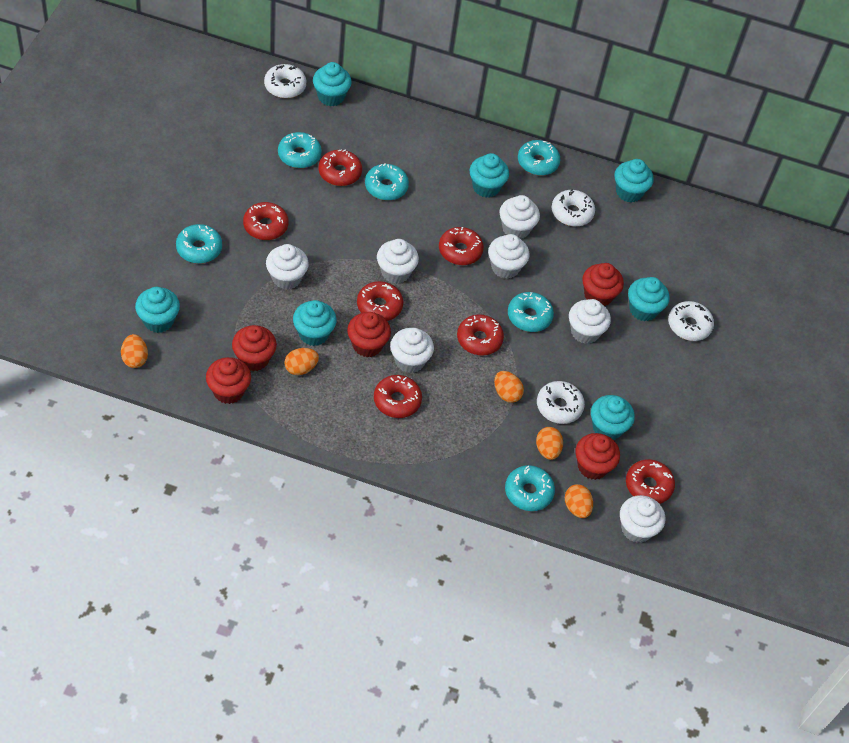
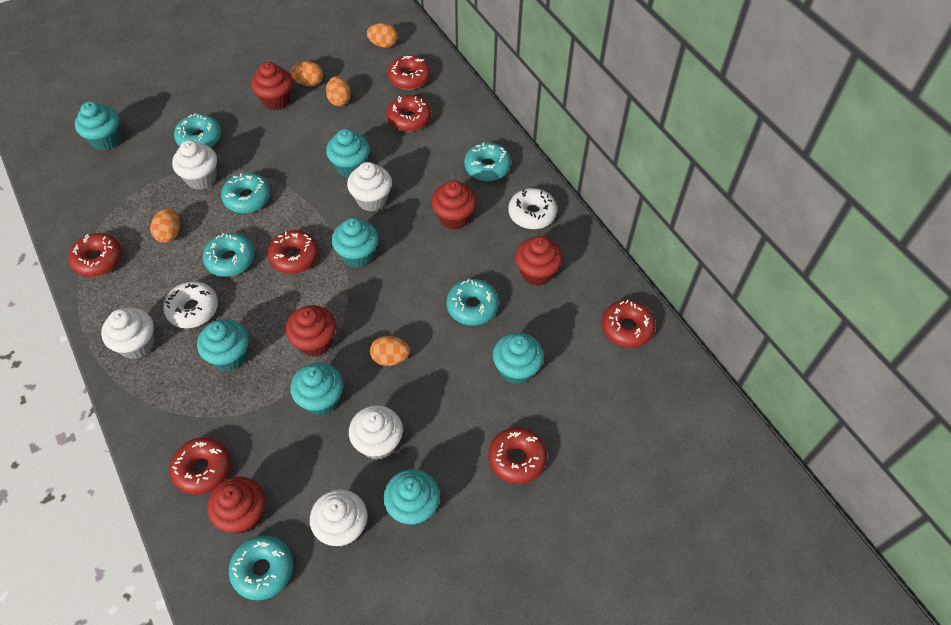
white cupcake: [266,244,309,290] [377,239,419,284] [390,328,434,373] [488,234,529,279] [499,195,540,239] [569,299,611,344] [620,495,665,543] = 7 -> [101,308,155,359] [172,140,217,190] [310,489,367,547] [347,162,392,211] [349,405,403,460] = 5
white donut: [264,64,306,98] [537,381,585,424] [552,189,595,227] [668,301,714,341] = 4 -> [163,281,218,328] [508,188,557,229] = 2

